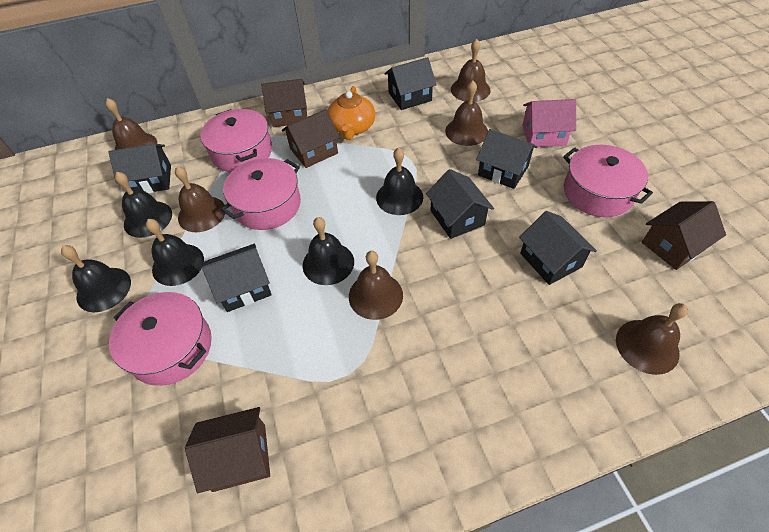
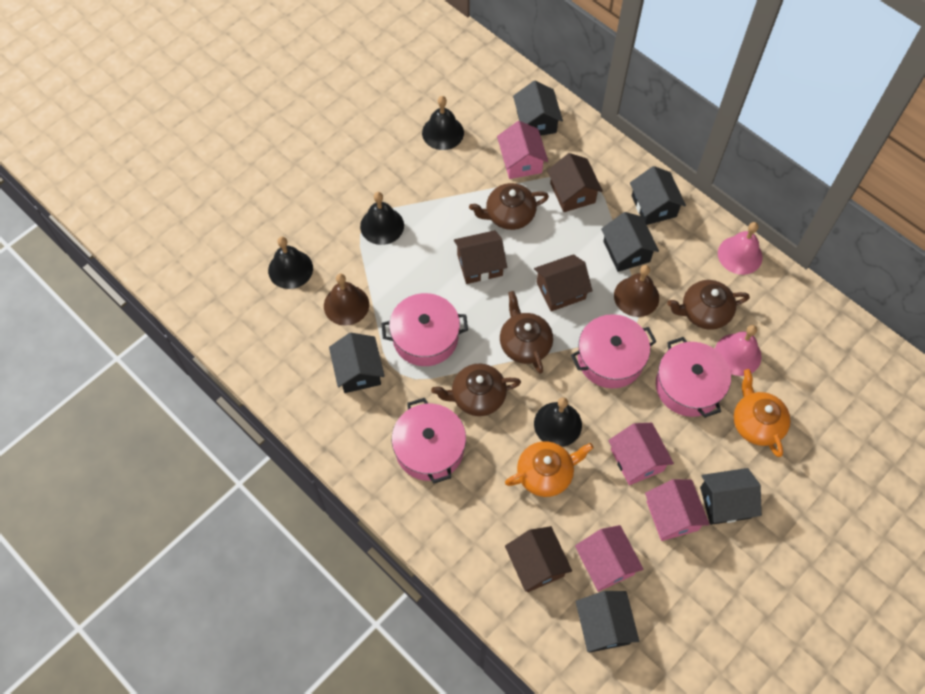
black bell: [61,245,131,312] [115,172,172,238] [146,219,204,286] [303,217,354,285] [376,148,423,215] = 5 -> [268,237,313,289] [360,192,404,245] [422,96,464,150] [534,397,582,447] = 4
brown bell: [105,98,157,150] [175,166,226,232] [349,251,403,320] [445,81,488,146] [451,39,490,102] [616,303,688,375] = 6 -> [324,274,369,326] [614,265,659,317] = 2
brown teapot: none = 0 -> [431,363,521,416] [469,183,549,230] [500,291,553,374] [667,280,750,330] = 4
orange teapot: [328,86,375,140] = 1 -> [505,441,593,497] [734,369,791,457] = 2
pink bell: none = 0 -> [715,325,762,376] [718,222,763,275] = 2
pink house: [523,99,576,147] = 1 -> [497,121,548,179] [575,525,644,592] [608,423,674,485] [645,479,710,541] = 4

